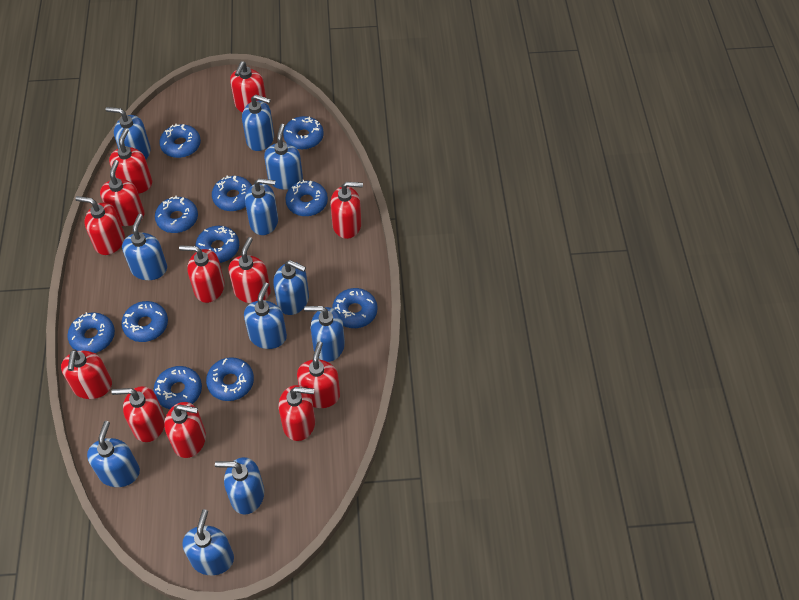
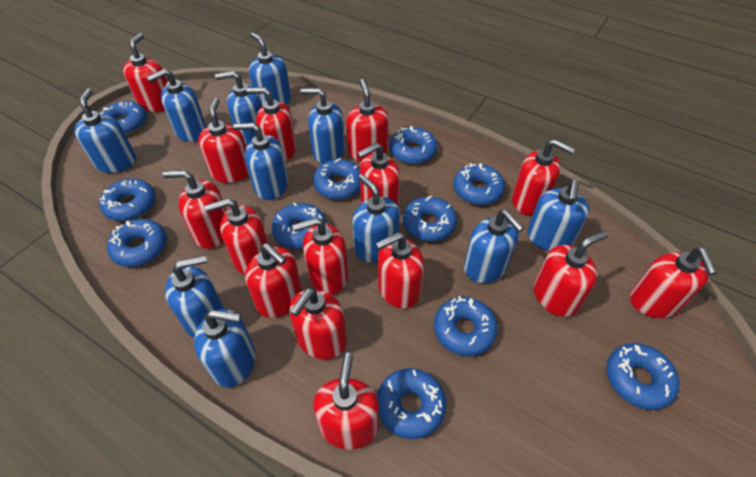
red soap dispenser: [61,350,112,399] [75,196,125,255] [100,160,145,226] [109,128,152,194] [111,386,165,442] [164,402,206,458] [179,245,225,303] [228,237,271,303] [230,61,267,113] [279,385,315,441] [297,342,340,408] [330,182,363,239] = 12 -> [123,33,167,112] [163,170,227,249] [198,98,249,183] [205,198,268,275] [245,243,302,318] [246,87,296,162] [289,288,347,360] [292,217,348,295] [313,352,379,449] [346,79,389,162] [357,143,400,207] [376,232,424,309] [512,139,575,215] [534,231,608,317] [630,247,717,318] = 15

